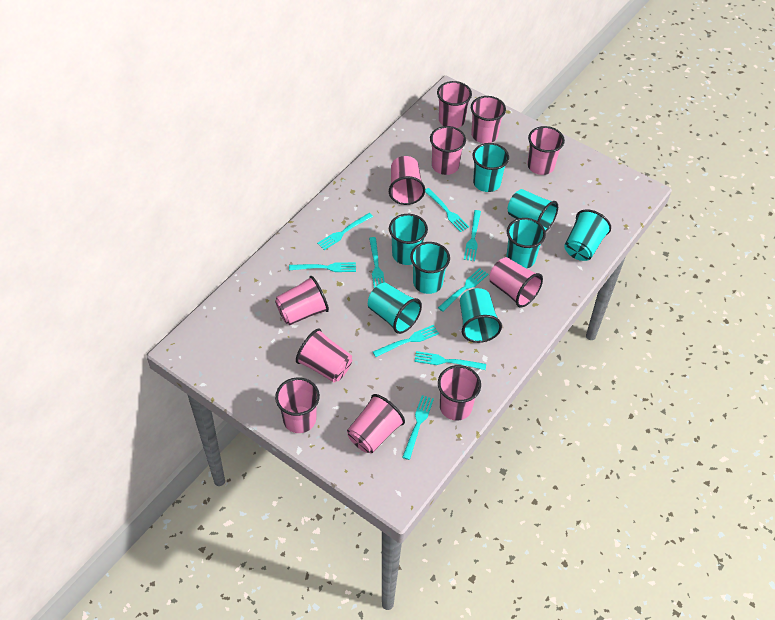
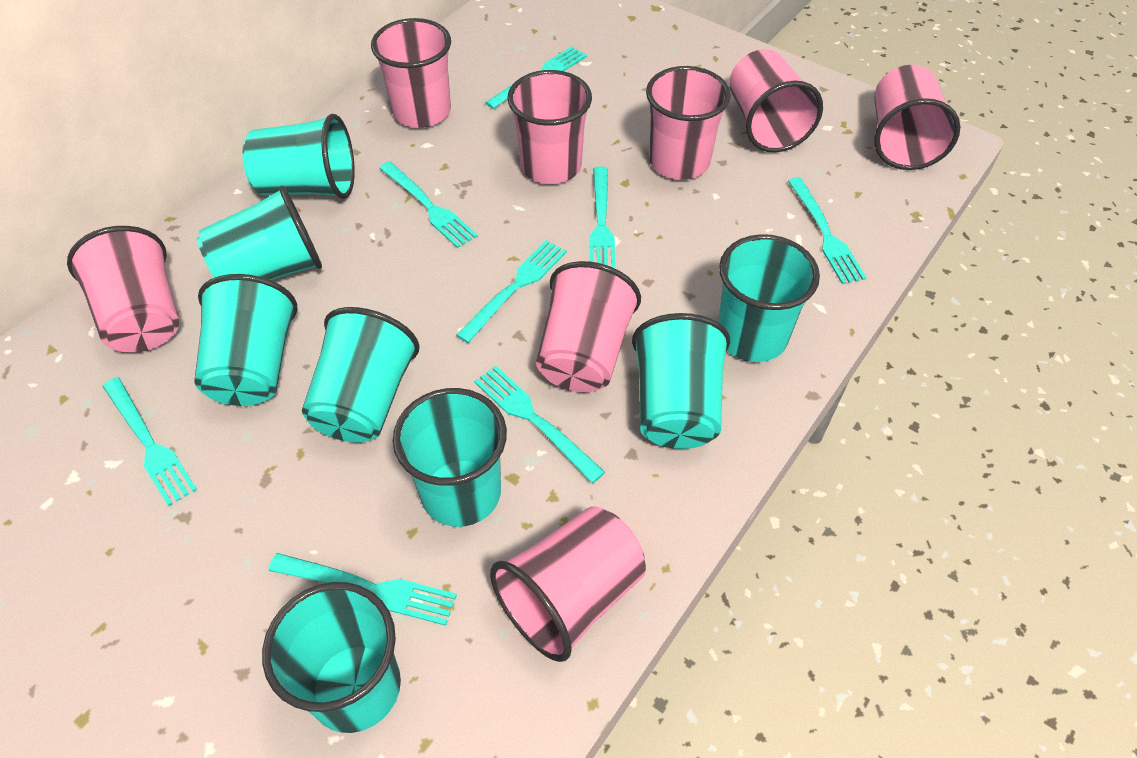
pink cup: [275,276,329,325] [275,377,320,433] [296,329,352,382] [347,394,405,453] [389,156,425,205] [430,126,466,175] [437,81,472,128] [438,365,481,420] [471,96,506,143] [489,257,543,308] [527,126,565,175] = 11 -> [67,226,179,352] [371,18,451,128] [490,506,646,662] [508,70,592,184] [536,261,641,392] [646,66,731,180] [729,49,823,152] [874,65,961,170] = 8
turquoise fork: [289,262,356,272] [317,213,373,250] [369,237,385,288] [373,325,439,357] [402,395,434,460] [414,351,486,370] [425,188,469,232] [438,268,489,312] [464,210,481,261] = 9 -> [102,377,197,506] [268,553,457,626] [379,162,477,248] [456,240,567,343] [474,366,605,483] [485,47,587,109] [589,167,615,268] [788,177,867,284] = 8

